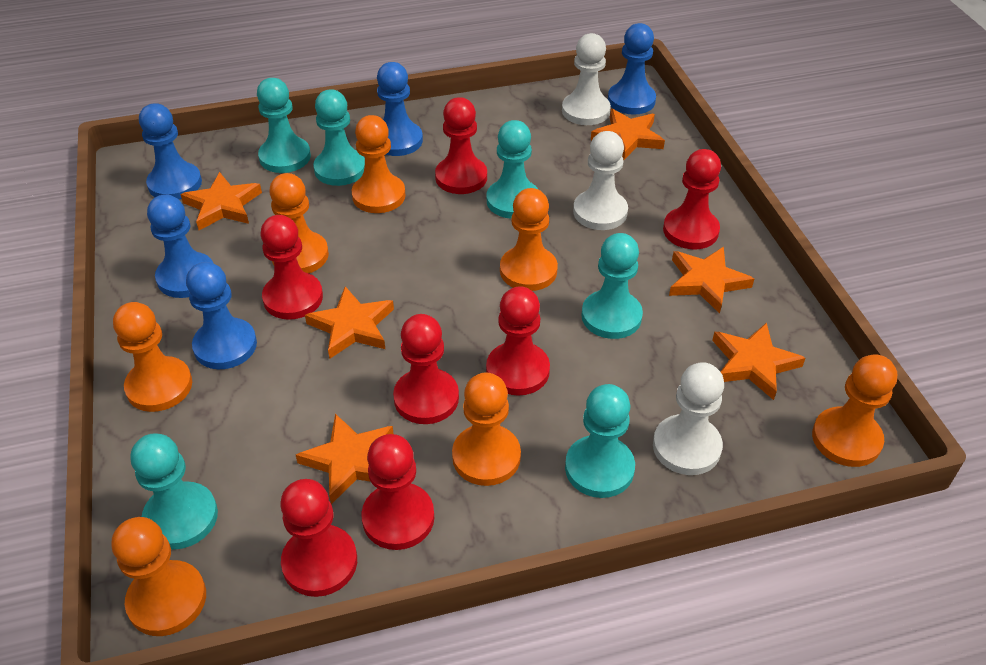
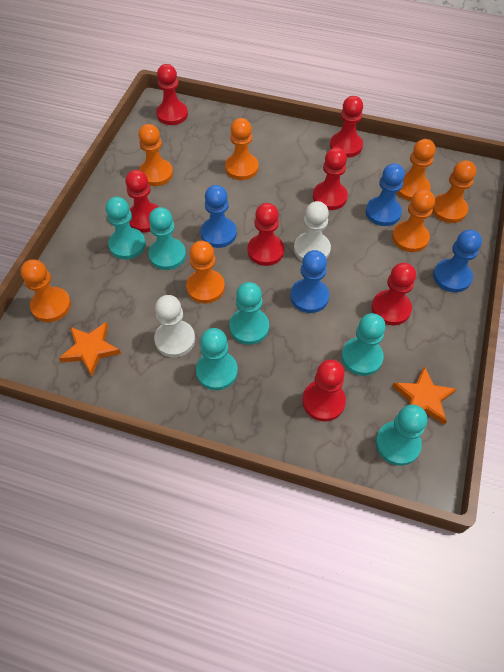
blue pawn: [139,103,202,200] [147,194,214,298] [186,262,257,369] [377,62,423,156] [608,23,656,115] = 5 -> [201,185,237,248] [290,250,329,313] [366,163,405,226] [433,230,482,292] = 4
orange star: [180,172,262,230] [296,414,394,504] [305,286,394,359] [591,109,665,160] [669,247,754,314] [712,322,805,400] = 6 -> [59,322,121,376] [392,366,456,425] = 2
white pawn: [562,33,611,125] [573,131,628,230] [653,362,724,475] = 3 -> [154,295,195,357] [294,201,331,261] = 2

